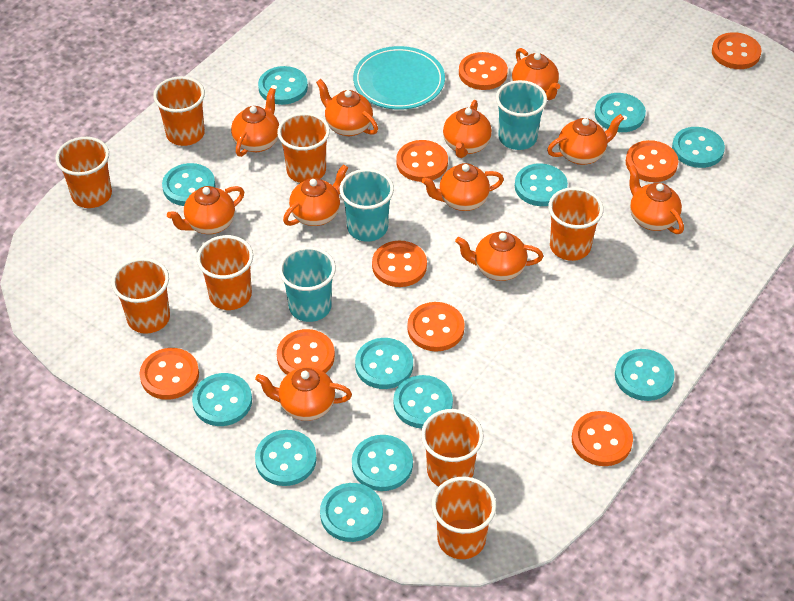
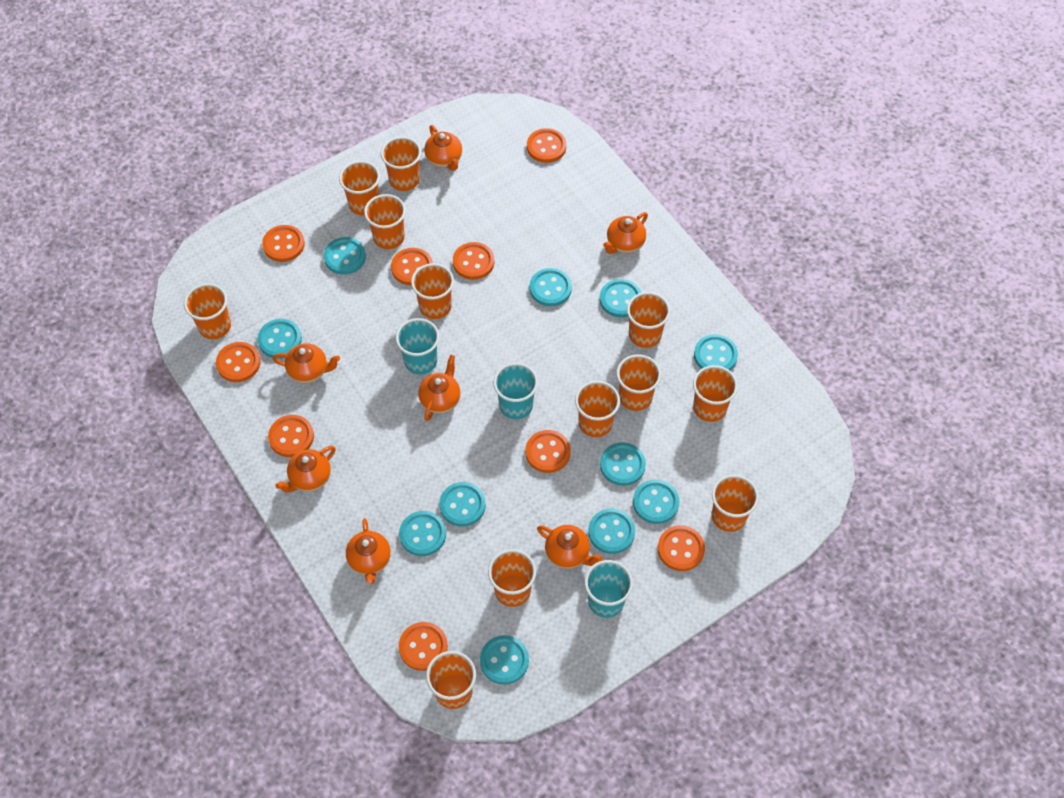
orange cup: [55,137,112,208] [111,258,170,334] [153,76,205,146] [197,235,253,310] [277,113,330,183] [421,409,484,486] [432,477,497,559] [548,187,604,261] = 8 -> [184,283,231,339] [339,161,380,215] [364,194,406,249] [381,136,421,191] [411,263,454,319] [426,651,476,709] [488,549,536,607] [575,381,620,437] [617,354,661,411] [627,292,670,348] [693,365,738,422] [712,475,759,532] = 12
orange teapot: [167,186,244,234] [231,88,279,157] [255,367,352,421] [283,164,348,226] [316,79,378,136] [421,163,504,211] [443,100,492,158] [455,231,543,281] [512,48,560,100] [547,114,624,165] [628,165,684,234] = 11 -> [273,343,340,383] [275,446,336,493] [346,518,391,584] [418,355,461,421] [424,125,462,171] [537,525,603,569] [603,212,648,254] = 7
turquoise button: [162,163,215,206] [192,373,252,426] [255,430,317,486] [258,66,308,105] [320,483,383,542] [352,435,413,491] [355,338,413,389] [393,375,453,428] [515,163,568,206] [595,93,646,132] [615,349,675,401] [672,127,725,168] = 12 -> [258,319,302,358] [324,237,366,275] [399,511,446,556] [439,482,486,527] [480,635,529,685] [530,268,572,306] [588,508,635,554] [600,279,641,318] [600,442,646,486] [633,479,679,524] [694,334,738,370] = 11
turquoise plate: [353,46,445,110] = 1 -> none = 0

